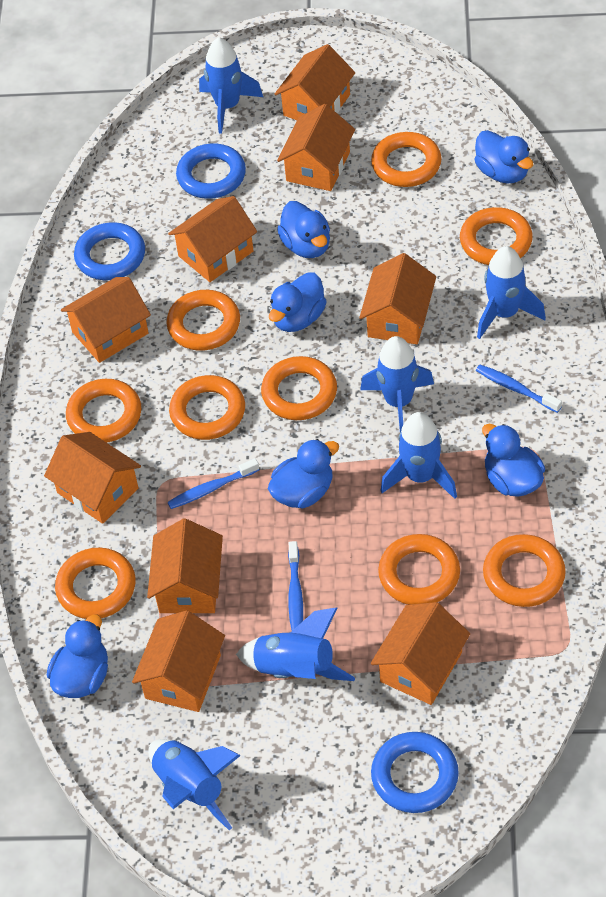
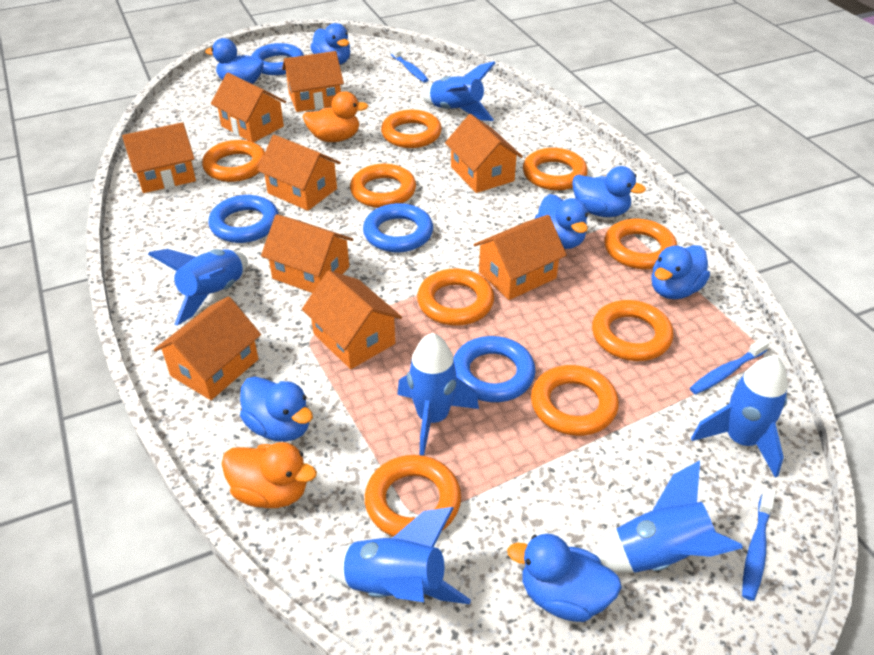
blue duck: [47,615,108,698] [268,439,339,508] [269,272,327,332] [277,201,330,258] [475,130,533,184] [482,424,545,497] = 6 -> [205,38,264,84] [240,377,313,442] [310,23,350,65] [507,534,622,622] [534,194,588,249] [572,166,646,217] [651,245,710,299] = 7
blue ring: [74,222,145,280] [176,143,246,199] [371,732,459,813] = 3 -> [209,195,279,243] [251,43,304,75] [363,203,433,252] [454,336,536,402] = 4
orange duck: none = 0 -> [222,442,317,508] [303,91,368,142] = 2

